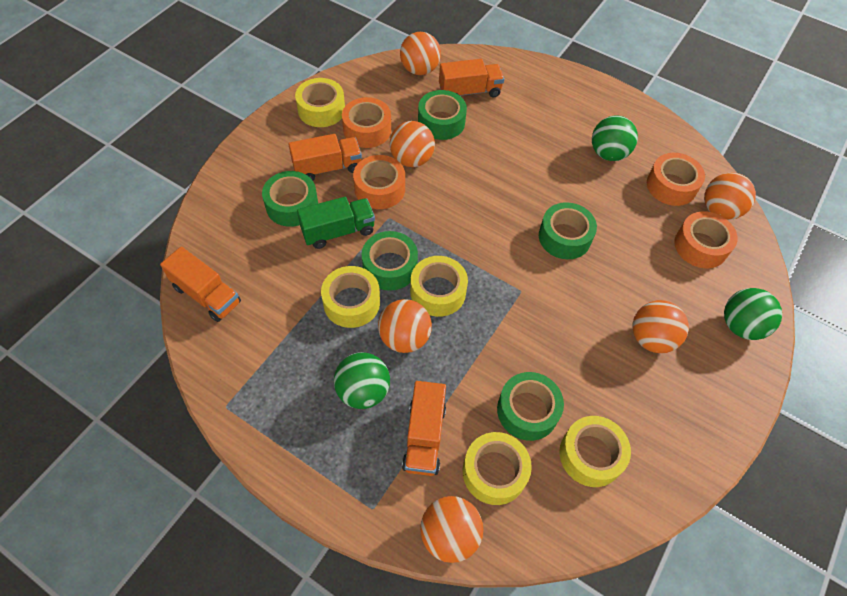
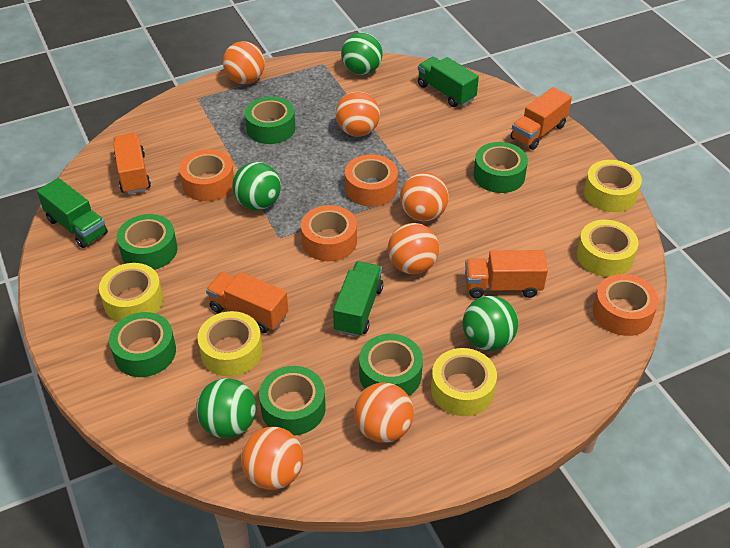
green ball: [334,352,390,409] [592,115,638,161] [724,288,782,340] = 3 -> [196,378,256,438] [232,162,281,210] [341,32,383,75] [463,296,518,351] = 4
green tape: [262,171,318,227] [362,231,418,291] [418,90,467,140] [497,372,564,441] [539,203,597,259] = 5 -> [109,312,176,377] [117,214,177,270] [245,96,296,144] [259,366,326,436] [359,334,423,396] [473,142,528,193] = 6
green truck: [297,197,375,249] = 1 -> [37,178,108,248] [333,261,383,337] [418,57,479,107] = 3

